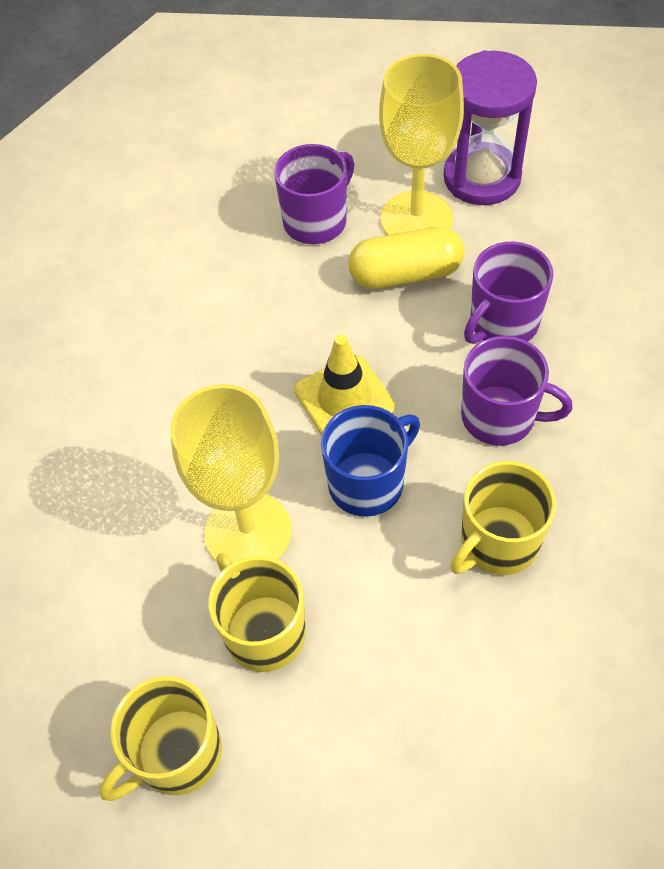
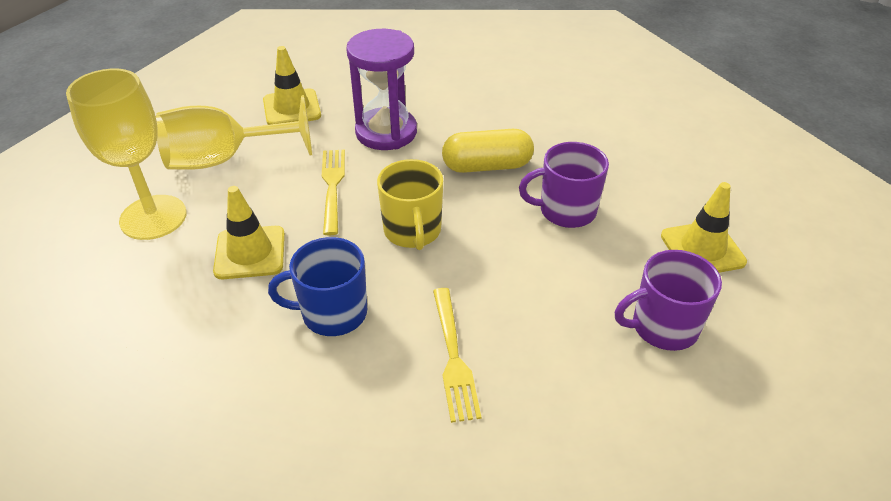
purple mug: [274,144,354,244] [461,336,573,446] [464,242,553,344] = 3 -> [519,142,609,228] [615,250,722,351] = 2
yellow fork: none = 0 -> [322,150,345,236] [433,288,481,423] = 2
yellow mug: [100,676,222,801] [208,553,306,672] [450,461,556,575] = 3 -> [377,159,443,250] = 1
yellow traffic cone: [295,335,395,435] = 1 -> [213,186,285,279] [263,46,321,125] [661,182,747,273] = 3

